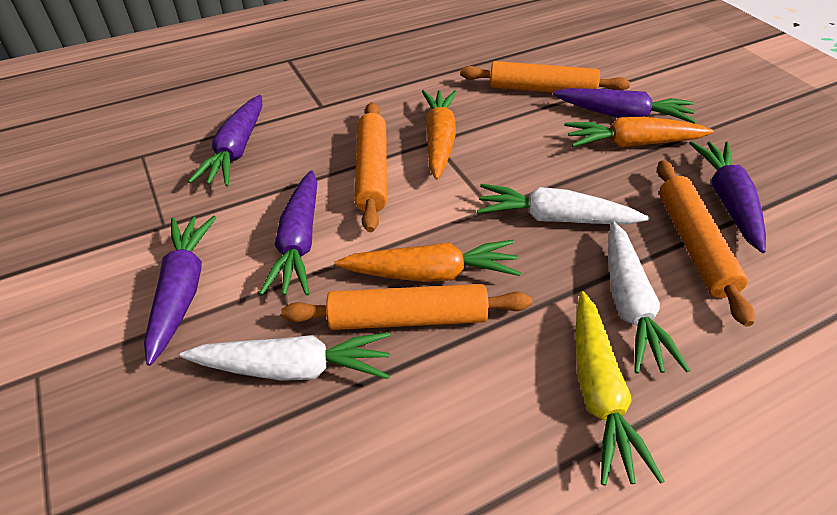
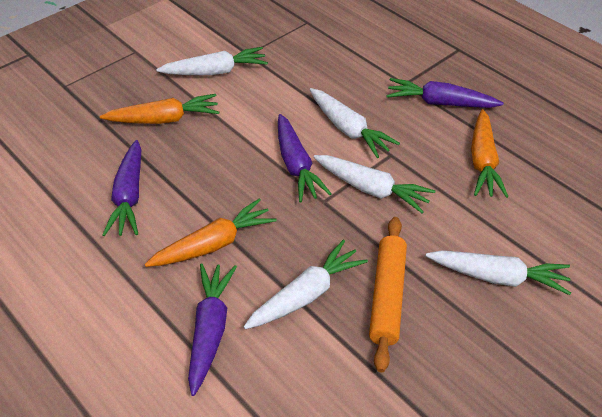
orange rolling pin: [281,284,532,330] [354,102,387,232] [460,61,630,93] [657,160,755,327] = 4 -> [369,217,407,372] = 1
purple carrot: [144,216,217,366] [188,95,262,187] [259,170,317,296] [552,88,696,123] [689,141,766,253] = 5 -> [103,140,141,236] [188,264,237,396] [278,114,332,202] [386,78,504,108] = 4
white carrot: [180,332,391,381] [477,184,649,225] [608,221,690,374] = 3 -> [156,47,268,75] [244,240,368,329] [310,88,400,158] [314,155,435,214] [426,250,571,295] = 5
yellow carrot: [575,291,665,486] = 1 -> none = 0

